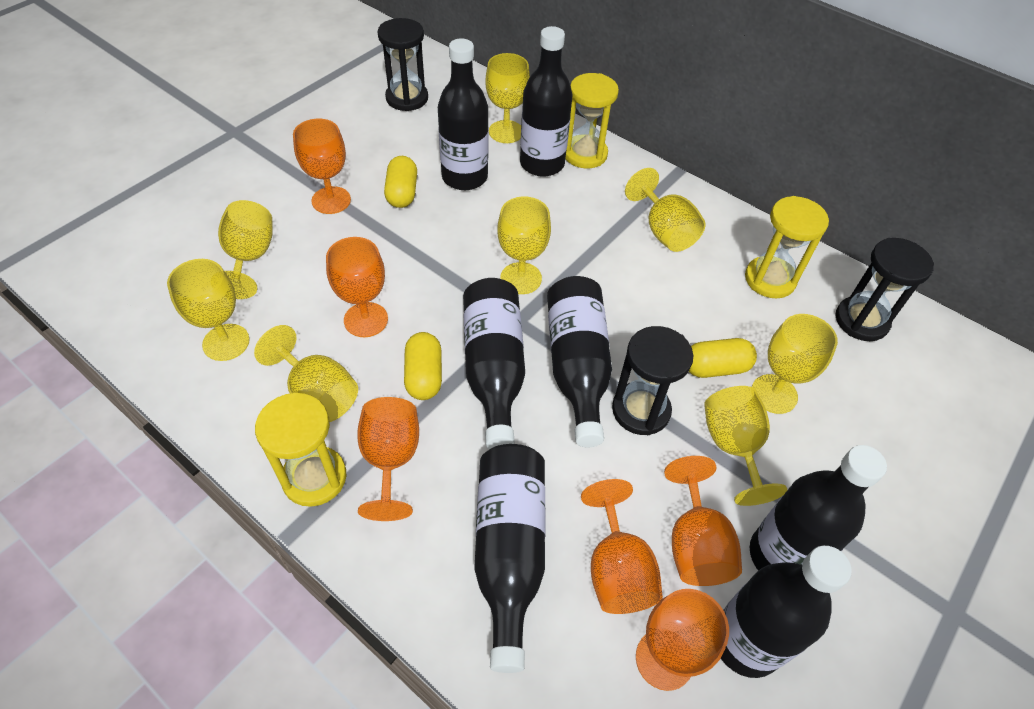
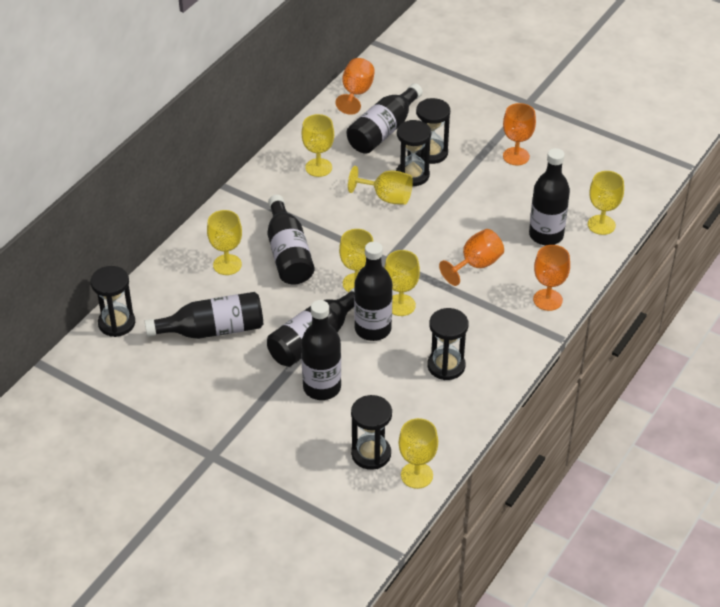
black hourglass: [378,18,428,111] [612,326,693,435] [835,238,934,341] = 3 -> [91,266,135,337] [351,395,392,470] [396,120,431,186] [416,98,450,164] [427,308,468,380] = 5
orange goblet: [293,119,351,214] [326,237,388,337] [357,397,419,521] [581,479,663,614] [636,589,729,691] [664,456,742,586] = 6 -> [335,58,375,115] [439,229,504,286] [503,103,536,166] [533,245,570,311] = 4
yellow capsule: [384,156,417,208] [404,332,442,400] [689,338,757,378] = 3 -> none = 0
yellow goblet: [167,259,249,361] [218,200,273,299] [254,325,358,422] [485,53,530,143] [497,196,551,294] [625,168,706,252] [704,386,787,506] [752,314,838,414] = 8 -> [207,210,242,275] [302,114,334,177] [339,229,374,292] [348,166,413,205] [384,250,420,316] [399,418,438,489] [588,171,624,235] = 7
yellow hourglass: [255,392,347,507] [565,73,619,168] [745,196,829,299] = 3 -> none = 0

